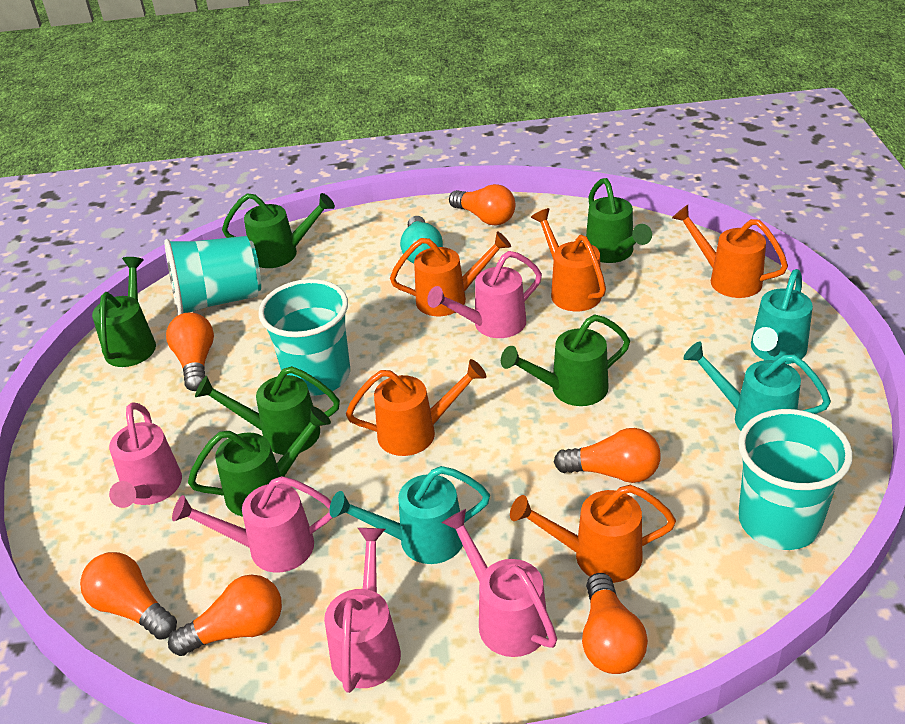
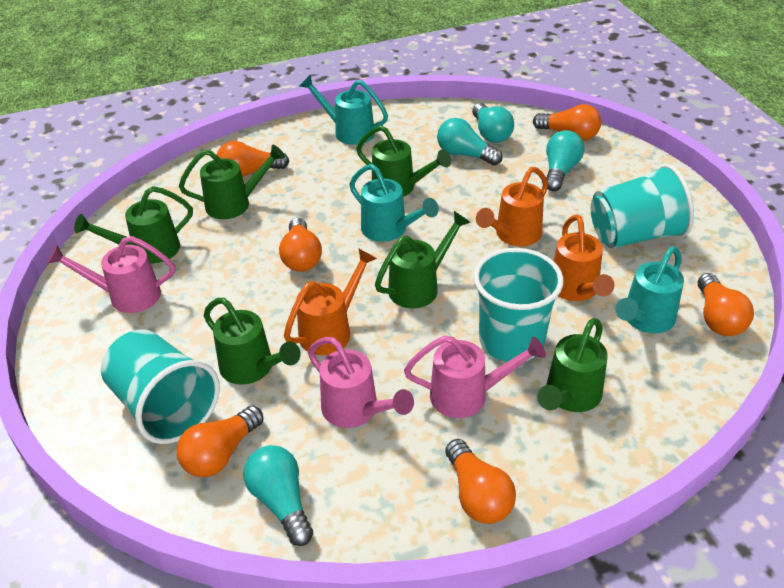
orange watering can: [346,359,486,456] [390,231,511,316] [510,485,676,583] [531,208,606,311] [672,205,788,298] = 5 -> [284,249,377,355] [476,167,548,246] [553,214,614,301] = 3
pink watering can: [109,402,182,508] [172,476,332,573] [324,528,401,693] [427,251,542,338] [442,509,557,657] = 5 -> [47,236,175,313] [308,337,414,428] [404,335,546,418] = 3
turquoise light bulb: [400,216,443,263] = 1 -> [243,445,313,546] [437,118,503,165] [472,103,514,143] [546,130,584,191] = 4

